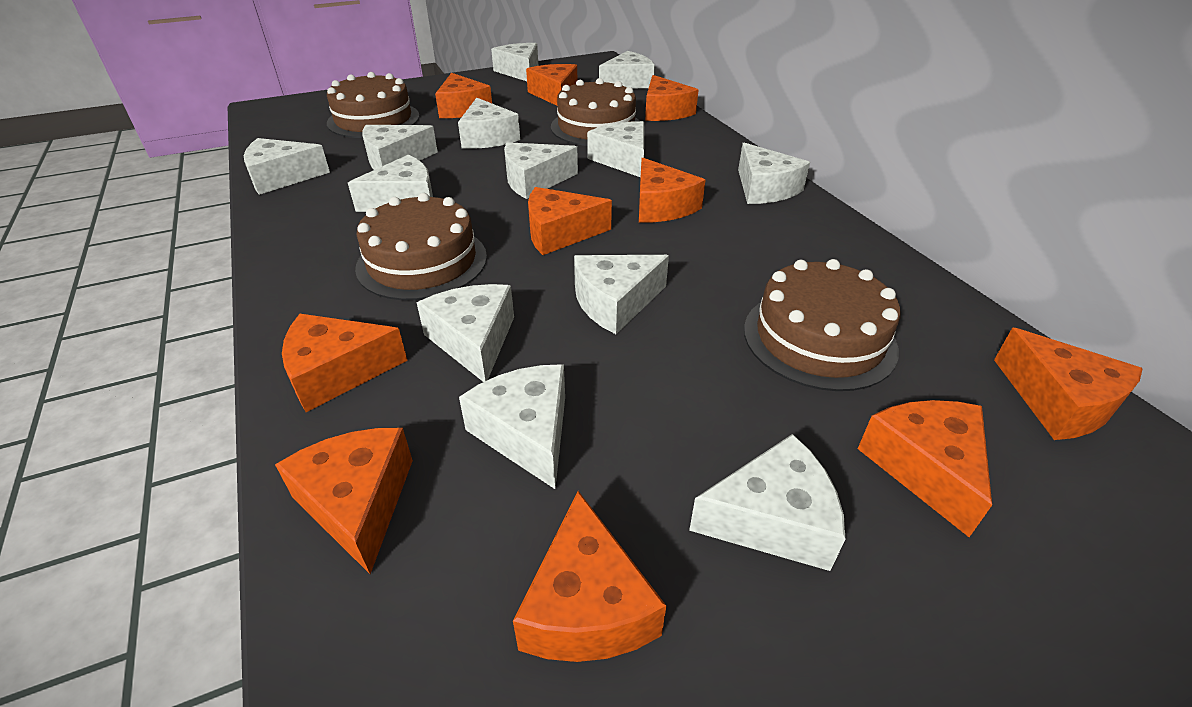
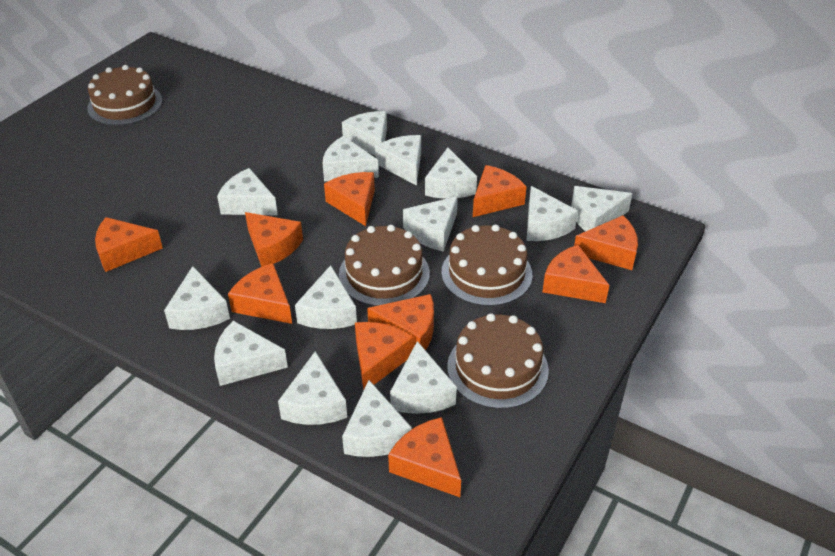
white cheese: [244,138,330,195] [348,155,433,212] [363,125,438,170] [417,284,514,382] [458,98,520,149] [459,364,565,489] [491,43,538,81] [504,142,578,199] [574,255,669,334] [587,121,644,177] [599,51,655,88] [689,434,845,571] [738,143,810,204] = 13 -> [164,266,230,330] [214,321,288,386] [217,168,278,215] [278,351,347,425] [295,265,357,329] [323,136,379,181] [342,111,387,156] [342,380,412,457] [375,135,421,186] [390,341,457,414] [403,196,458,252] [425,148,477,199] [527,186,578,241] [572,186,633,232] = 14

